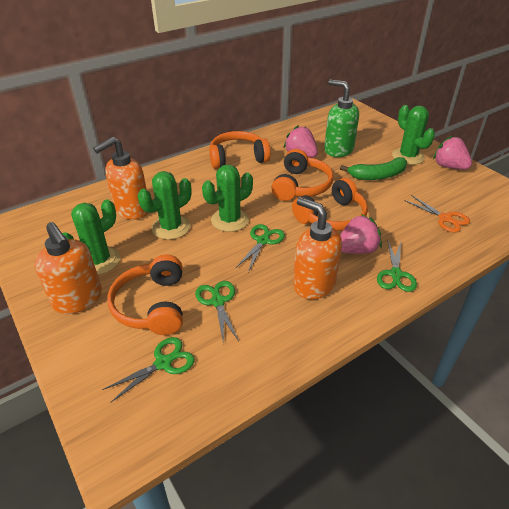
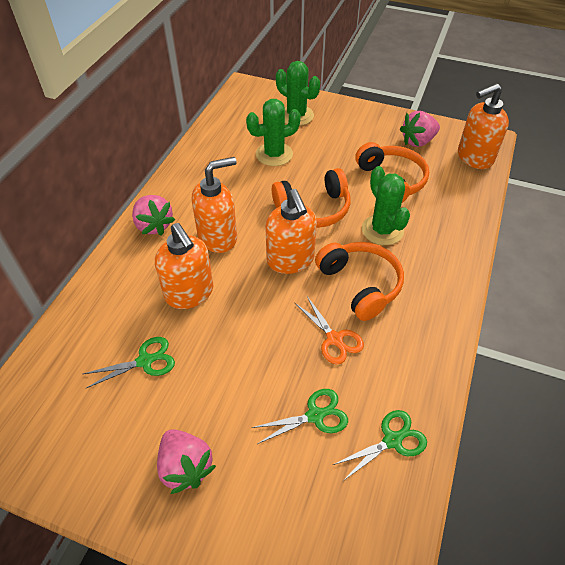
green banana: [340,157,407,180] = 1 -> none = 0
green cactus: [62,199,120,275] [138,171,192,240] [202,164,253,232] [392,105,435,165] = 4 -> [246,99,301,166] [276,61,320,126] [362,166,410,245] = 3
green scissors: [102,337,195,403] [195,281,239,345] [236,224,285,272] [377,241,417,292] = 4 -> [83,337,175,388] [251,389,348,444] [333,410,427,482] = 3
green soap dispenser: [324,80,359,157] = 1 -> none = 0
orange headphones: [107,255,183,335] [209,131,271,169] [271,149,333,201] [292,178,368,231] = 4 -> [272,168,351,228] [315,242,404,321] [355,142,429,203] = 3
orange soap dispenser: [35,222,102,314] [93,137,148,220] [293,197,342,300] = 3 -> [155,223,214,309] [192,157,237,253] [265,189,317,274] [458,83,509,169] = 4

